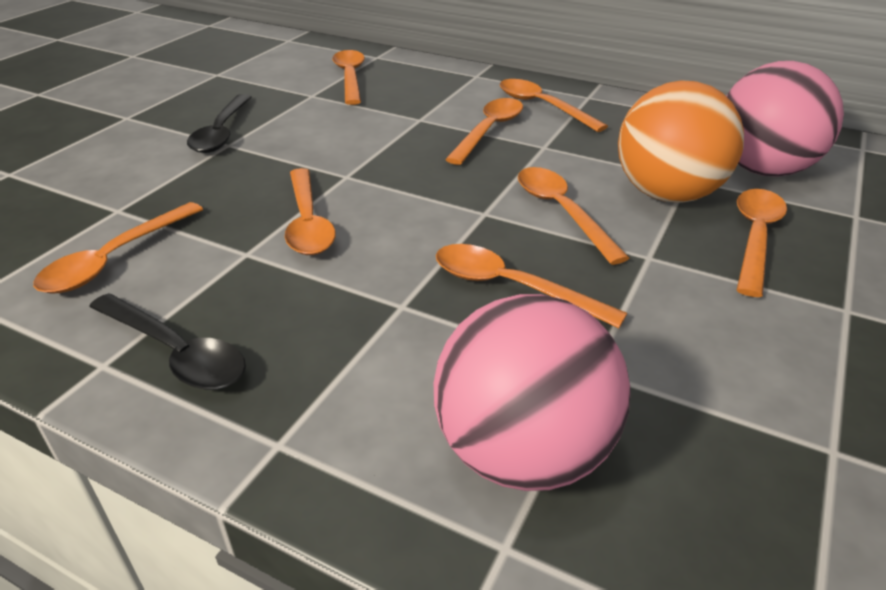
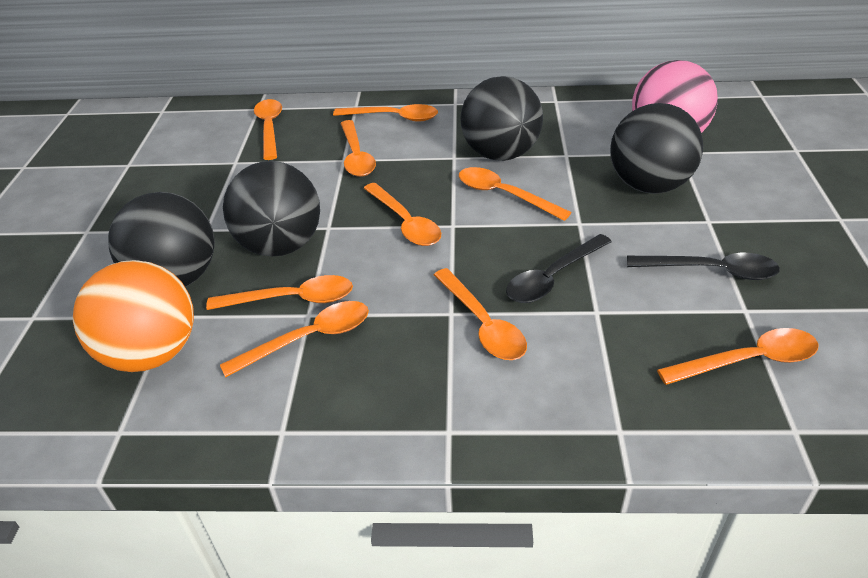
black ball: none = 0 -> [108,192,215,287] [223,161,320,257] [460,76,543,161] [610,103,703,194] = 4
orange spoon: [33,202,203,294] [285,168,336,255] [332,50,365,105] [436,244,627,328] [445,98,523,165] [500,79,608,132] [518,167,629,265] [737,189,787,297] = 8 -> [206,275,353,310] [220,301,369,377] [254,99,282,160] [333,104,438,122] [340,120,376,177] [364,183,441,246] [434,268,527,360] [459,167,572,221] [657,328,818,385] = 9
pink ball: [434,294,631,491] [727,61,844,177] = 2 -> [632,60,718,133] = 1

